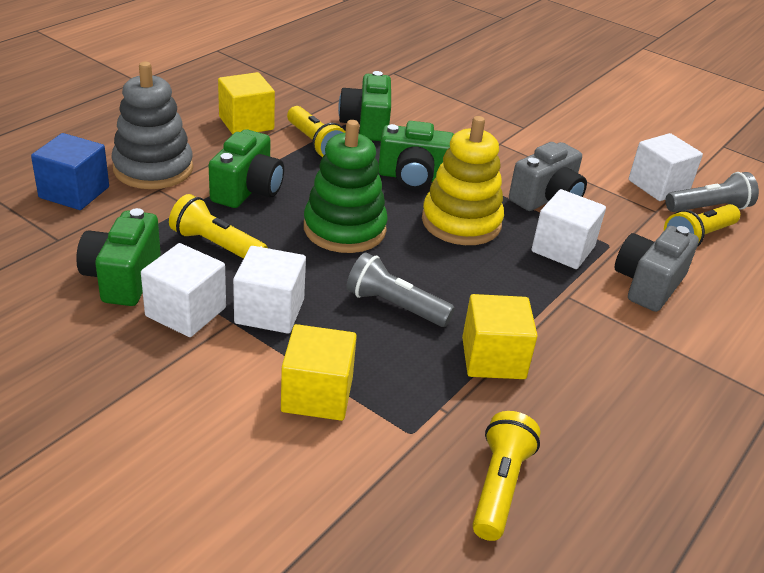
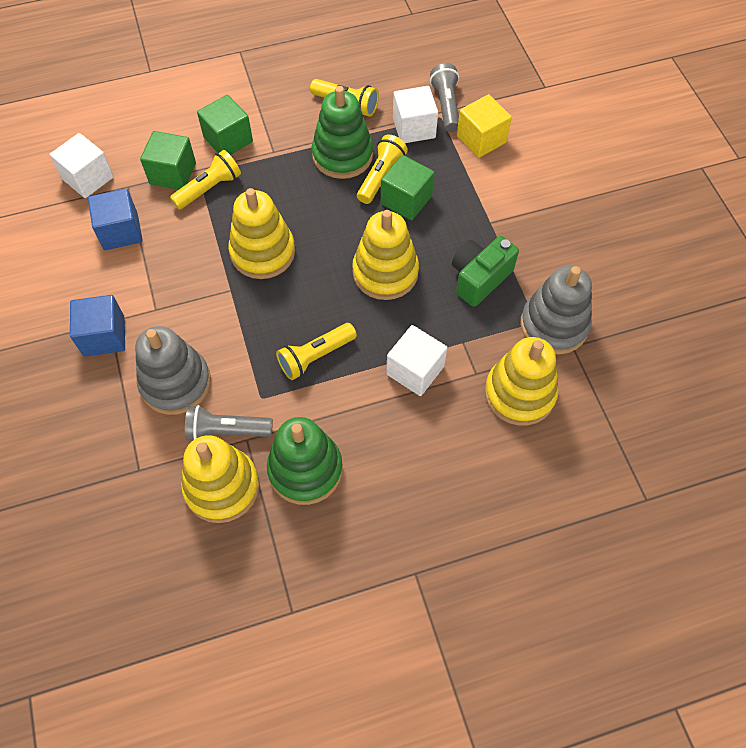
blue cube: [31,133,109,210] = 1 -> [70,295,125,357] [88,188,143,250] = 2
green camera: [76,208,161,306] [209,129,284,208] [338,71,391,141] [379,121,454,190] = 4 -> [452,236,519,307] = 1
green cube: none = 0 -> [140,131,196,190] [197,95,253,155] [381,155,434,220] = 3
green stacking toy: [304,120,388,253] = 1 -> [267,417,343,505] [312,86,373,179] = 2
grey camera: [509,142,587,211] [615,226,699,312] = 2 -> none = 0
grey stacking toy: [112,62,193,189] = 1 -> [135,326,211,415] [521,266,592,355] = 2
white cube: [141,243,226,337] [233,246,306,334] [531,189,606,269] [629,133,703,201] = 4 -> [49,133,114,198] [386,325,447,396] [393,86,438,143] = 3
yellow cube: [218,72,275,135] [281,324,357,421] [462,294,538,379] = 3 -> [457,94,512,158] = 1
yellow stacking toy: [422,116,504,245] = 1 -> [181,435,259,523] [228,188,295,279] [352,210,419,300] [485,337,559,425] = 4

